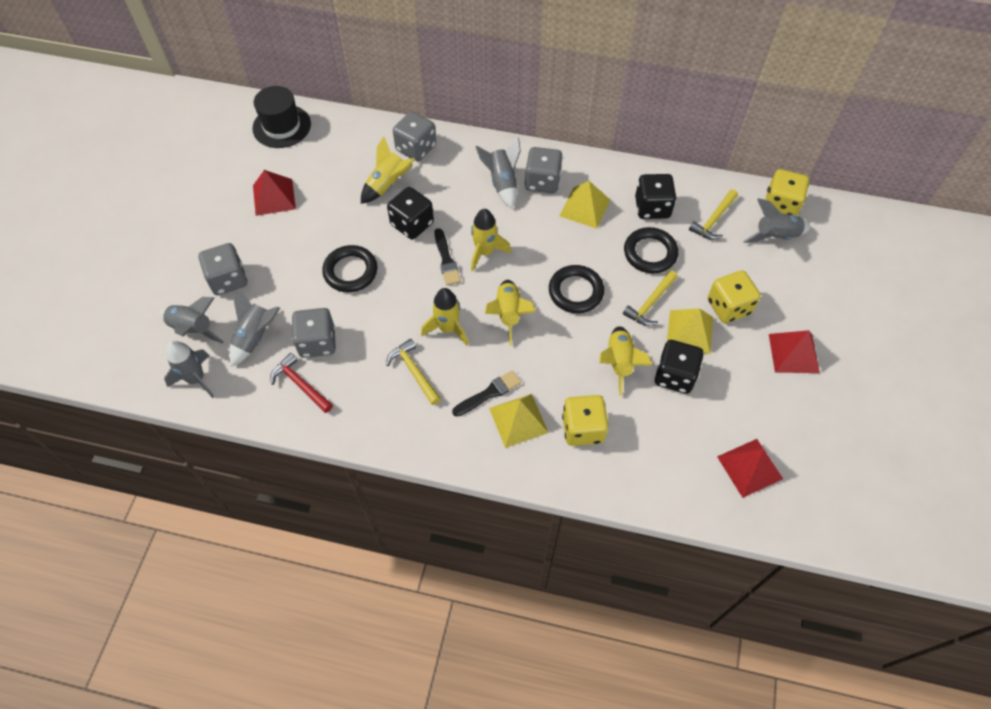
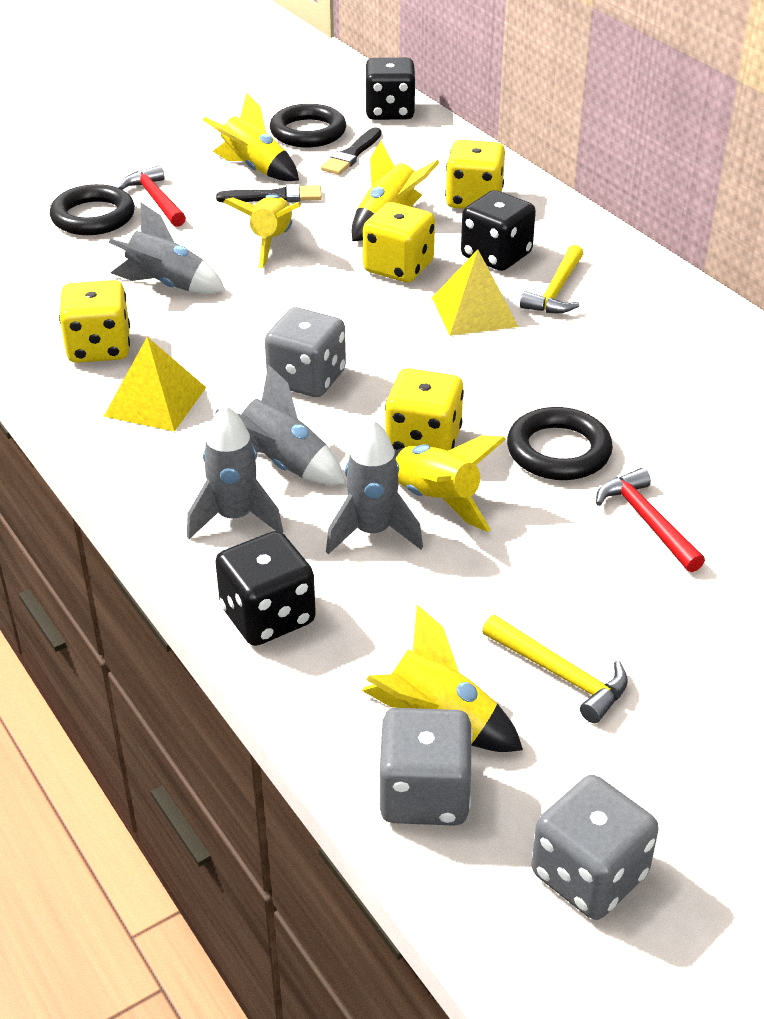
black hat: [252,86,311,148] = 1 -> none = 0
grey dice: [198,243,247,295] [292,308,336,358] [393,111,436,161] [525,147,563,194] = 4 -> [265,307,346,397] [378,708,473,826] [531,775,659,920] = 3
grey rocket: [160,297,224,344] [164,341,214,398] [229,288,280,367] [475,137,521,209] [743,198,811,243] = 5 -> [109,202,225,294] [187,405,283,539] [215,364,345,485] [326,419,423,554] = 4
red hammer: [270,353,333,413] = 1 -> [119,165,186,227] [596,468,705,572] = 2
red pyramid: [253,170,296,216] [717,439,783,498] [769,330,820,373] = 3 -> none = 0
yellow dice: [562,395,608,446] [708,270,761,323] [765,169,809,216] = 3 -> [59,280,130,363] [363,202,435,282] [385,368,464,451] [445,140,505,209] = 4
yellow hammer: [386,339,441,405] [623,270,678,326] [689,189,738,240] = 3 -> [482,615,628,723] [520,245,584,313] = 2
yellow pyramid: [489,394,549,448] [560,181,610,229] [667,308,713,354] = 3 -> [104,337,206,432] [432,250,519,336] = 2

